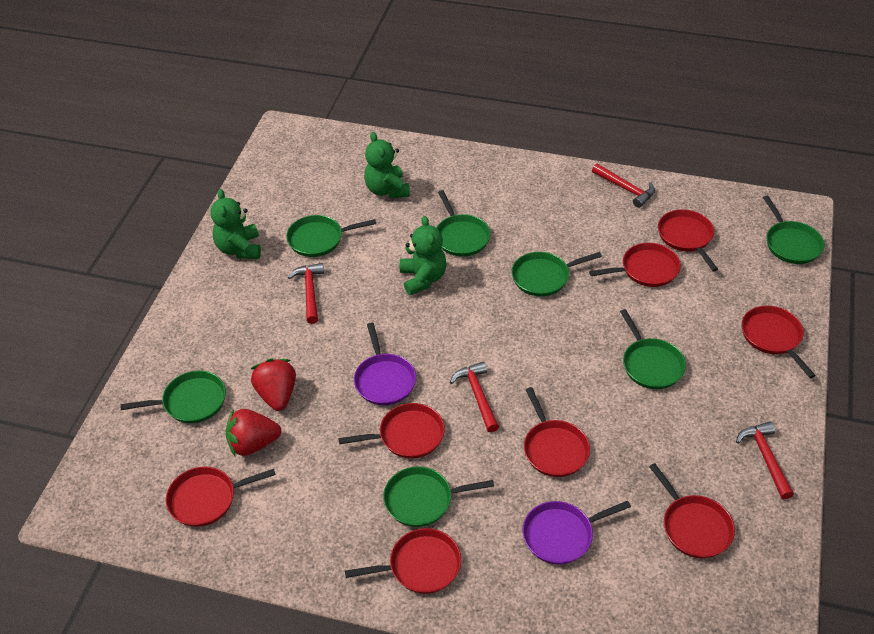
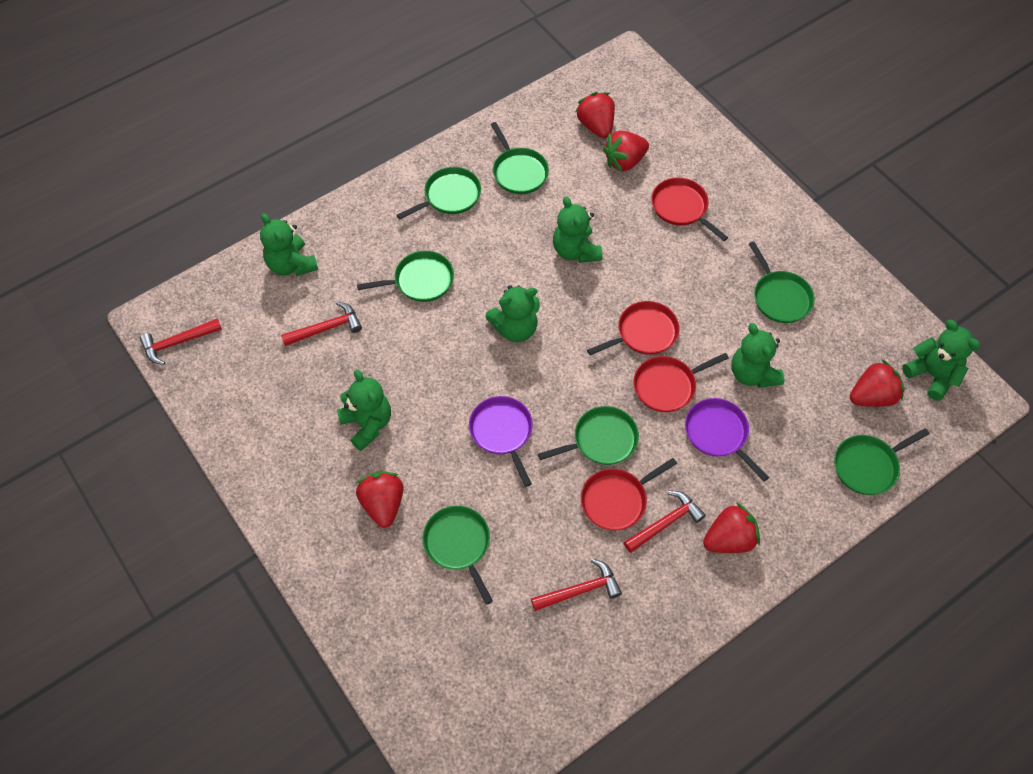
green teddy bear: [210,189,261,259] [364,132,410,198] [400,216,447,295] = 3 -> [260,213,319,276] [337,370,391,451] [486,285,540,342] [553,196,603,263] [731,323,784,388] [902,320,980,401] = 6
red pan: [166,467,276,527] [338,403,445,459] [345,528,461,594] [524,387,590,477] [589,243,681,287] [649,463,735,559] [658,209,718,272] [741,306,816,378] = 8 -> [581,458,677,531] [587,301,679,355] [633,353,729,412] [651,178,728,241] = 4
red strawberry: [225,408,281,457] [251,358,296,411] = 2 -> [356,472,404,528] [575,92,615,138] [603,131,649,172] [703,502,760,553] [850,359,905,407] = 5

